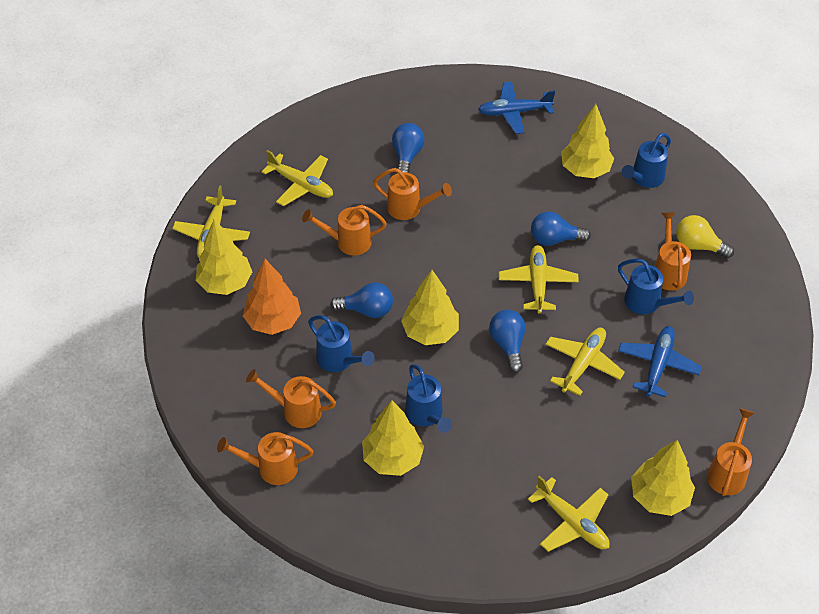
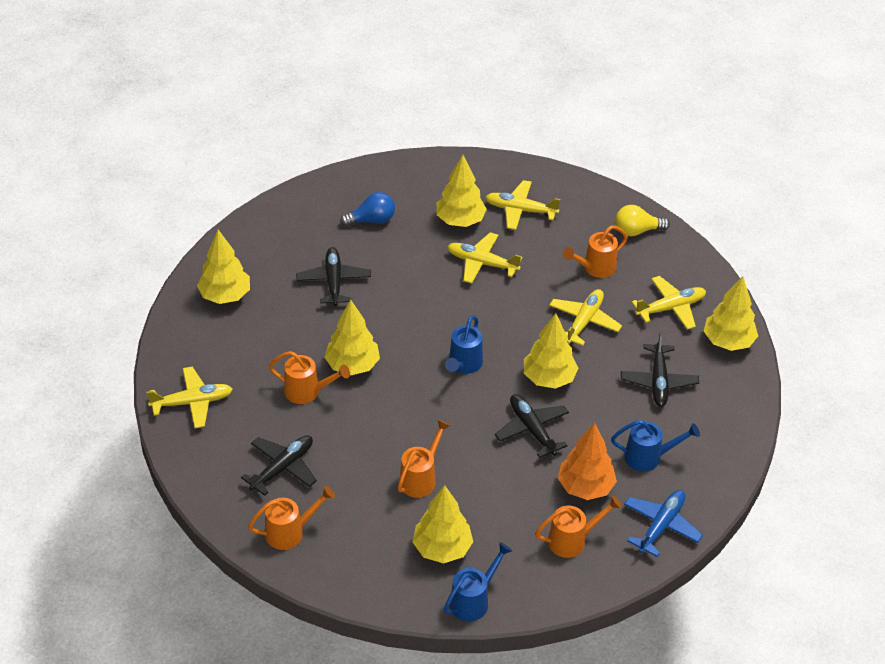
black plane: none = 0 -> [241,435,317,496] [296,247,371,306] [495,394,569,458] [621,332,699,407] = 4
blue light bulb: [330,282,393,318] [392,123,425,173] [489,310,526,373] [531,211,591,246] = 4 -> [340,192,395,227] = 1
blue plane: [478,81,555,134] [618,326,702,397] = 2 -> [624,490,703,557] = 1
blue watering can: [308,315,375,372] [405,364,452,433] [618,258,694,314] [622,133,671,188] = 4 -> [444,542,512,621] [445,315,483,374] [611,420,700,472] = 3
orange watering can: [217,432,313,485] [246,369,336,428] [302,205,387,255] [373,168,452,220] [654,212,691,291] [707,408,754,496] = 6 -> [248,486,335,550] [269,351,350,404] [398,420,451,498] [535,496,622,558] [563,225,628,278] = 5
yellow tree: [196,219,252,295] [362,400,424,476] [401,270,459,345] [561,104,614,178] [631,440,695,516] = 5 -> [197,230,250,304] [325,300,380,375] [413,485,473,564] [436,155,487,227] [524,313,578,389] [704,276,758,351] = 6

